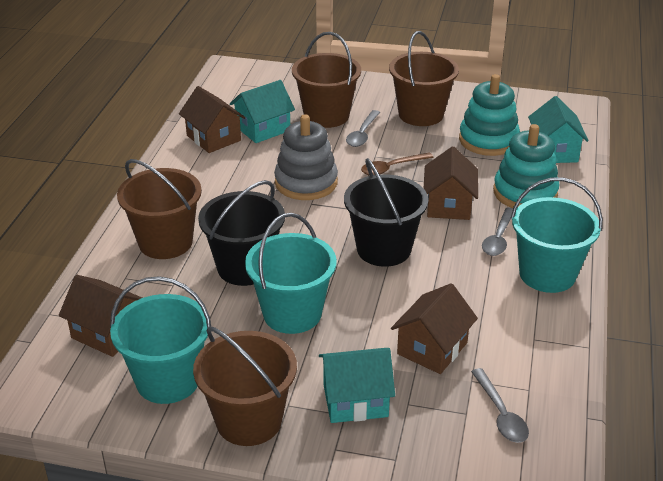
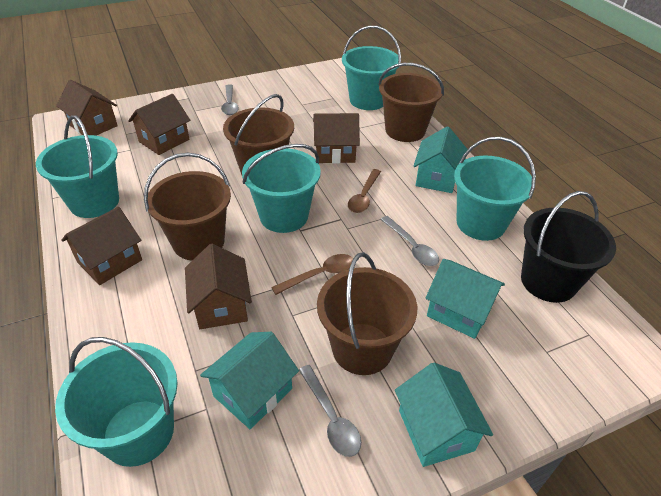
black bucket: [198,180,285,286] [344,158,428,267] = 2 -> [521,191,616,303] = 1
brown house: [59,275,142,357] [179,86,245,153] [391,283,478,374] [424,146,478,220] = 4 -> [56,80,118,136] [61,207,142,285] [128,94,190,155] [185,244,252,329] [313,113,360,164] = 5
brown spoon: [361,153,434,175] = 1 -> [271,254,353,295] [348,169,381,213] = 2
grey stacking toy: [274,114,338,200] = 1 -> none = 0
turquoise bucket: [110,276,212,404] [245,213,337,334] [510,177,603,293] = 3 -> [36,115,119,218] [55,337,177,467] [242,144,321,233] [342,26,401,110] [454,137,536,241] = 5
turquoise house: [230,80,295,143] [319,348,395,423] [528,96,588,163] = 3 -> [200,332,299,429] [395,363,493,467] [413,126,468,193] [426,259,505,339] = 4
turquoise stacking toy: [459,74,520,156] [493,124,559,208] = 2 -> none = 0

